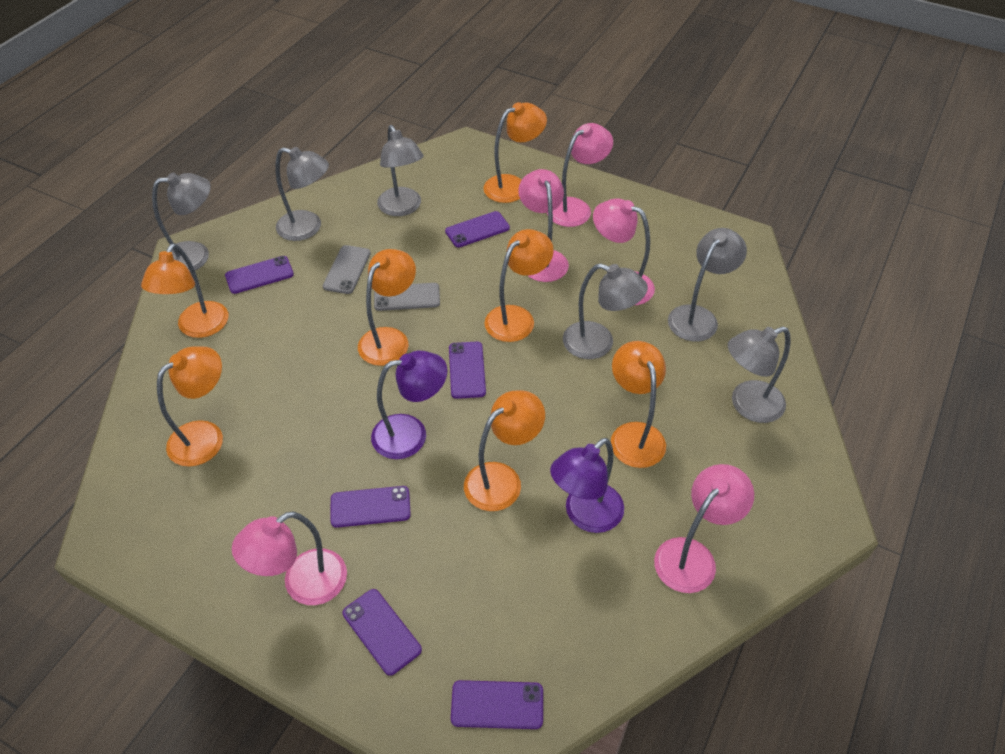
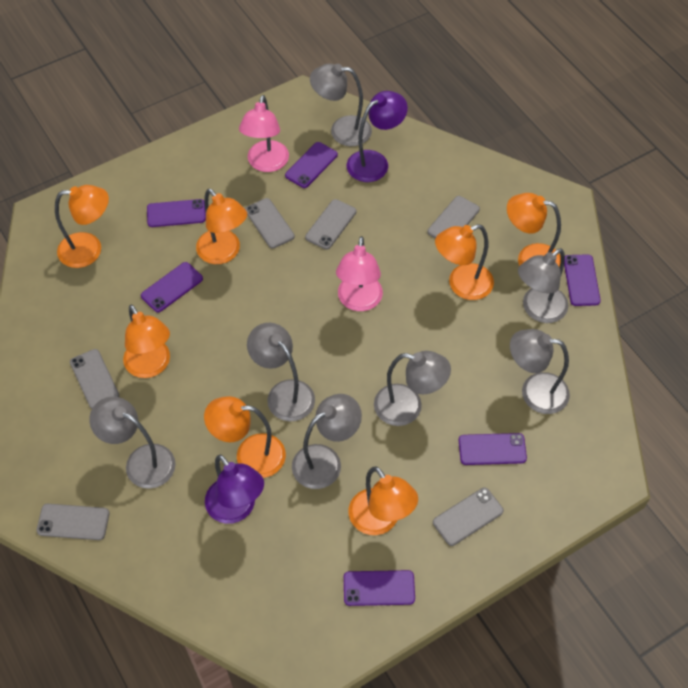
grey lamp: [152,173,211,271] [276,147,329,241] [377,125,423,216] [563,263,648,359] [668,228,747,341] [728,327,791,423] = 6 -> [89,397,176,489] [247,323,315,421] [292,394,362,489] [310,64,372,146] [374,351,451,426] [510,329,570,414] [518,248,568,323] = 7
grey phone: [323,245,371,294] [374,283,440,311] = 2 -> [37,504,109,540] [70,349,119,408] [245,198,295,248] [305,199,357,250] [427,196,480,238] [433,488,504,546] = 6
pink lamp: [232,511,347,605] [518,169,569,282] [547,123,613,227] [593,198,655,305] [654,464,754,593] = 5 -> [239,95,289,172] [336,236,383,311] = 2

